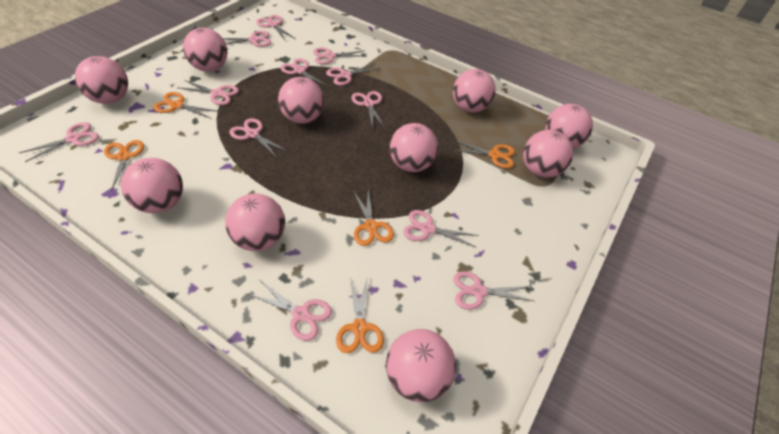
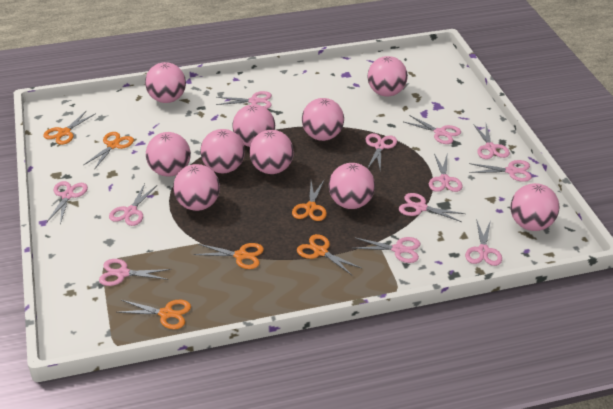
orange scissors: [104,140,144,191] [153,92,217,118] [336,276,384,353] [354,189,394,246] [452,141,515,168] = 5 -> [43,110,95,145] [84,132,134,170] [117,300,191,329] [194,243,264,269] [292,180,327,221] [297,234,361,276] = 6

